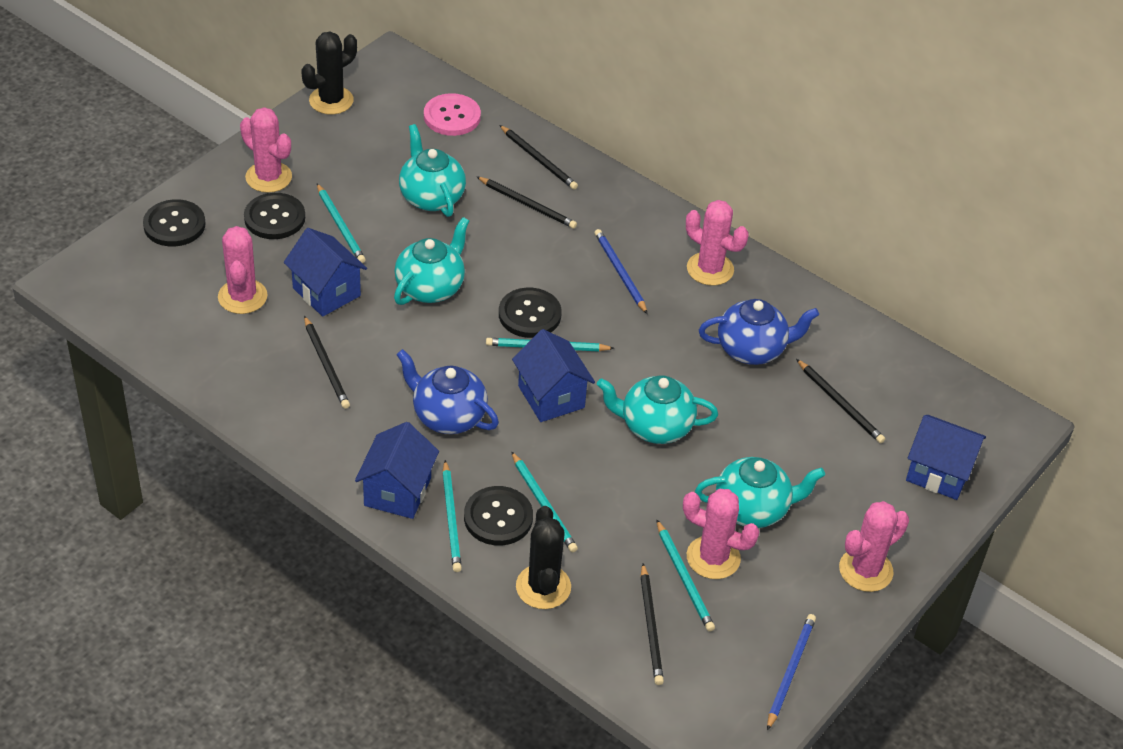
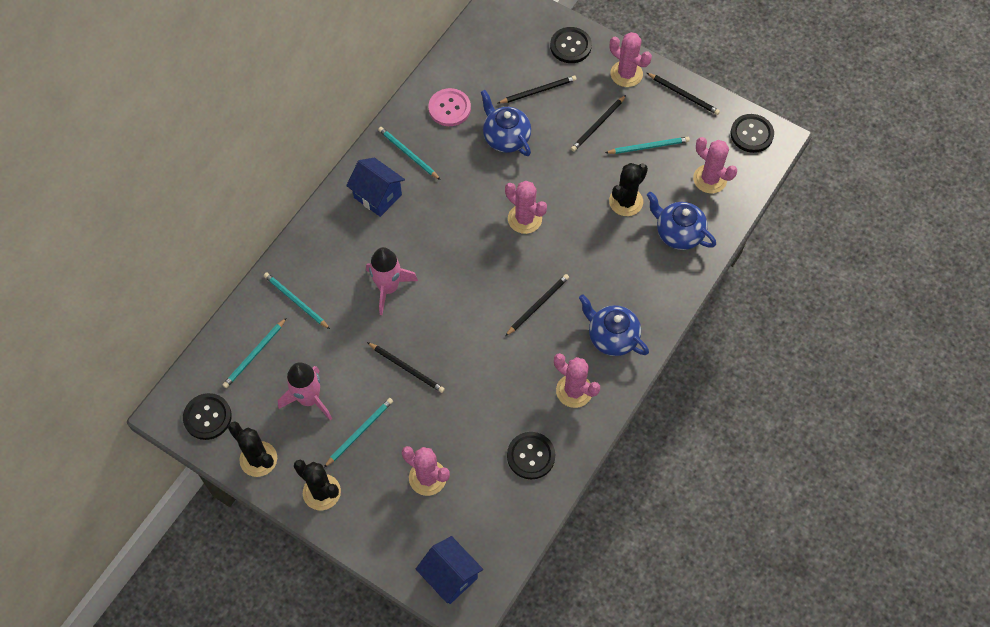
black cactus: [302,32,357,114] [516,506,571,609] = 2 -> [228,422,277,477] [294,460,341,510] [609,163,648,216] = 3
blue house: [284,228,367,317] [355,422,439,519] [512,329,595,422] [906,415,986,500] = 4 -> [346,158,405,217] [416,536,483,604] = 2
blue pencil: [594,229,648,314] [767,614,816,731] = 2 -> none = 0
blue teapot: [396,349,499,434] [699,299,819,365] = 2 -> [481,90,531,156] [579,294,649,356] [647,191,716,250] = 3
pink rocket: none = 0 -> [278,362,332,420] [366,247,418,315] = 2
turquoise teapot: [394,217,469,305] [399,124,466,217] [597,375,718,444] [695,457,825,528] = 4 -> none = 0

